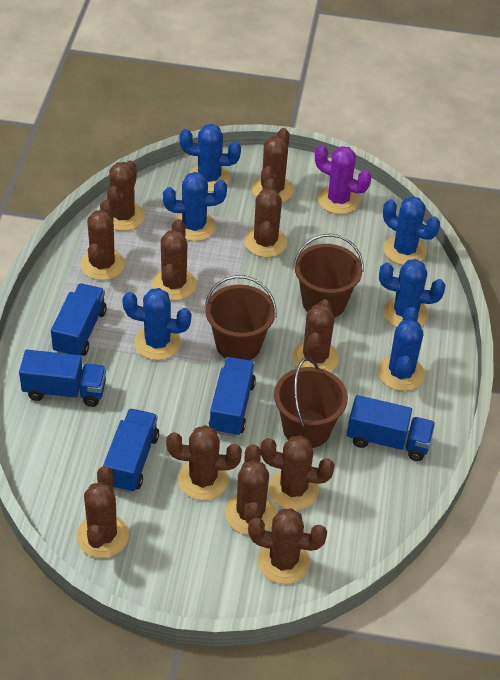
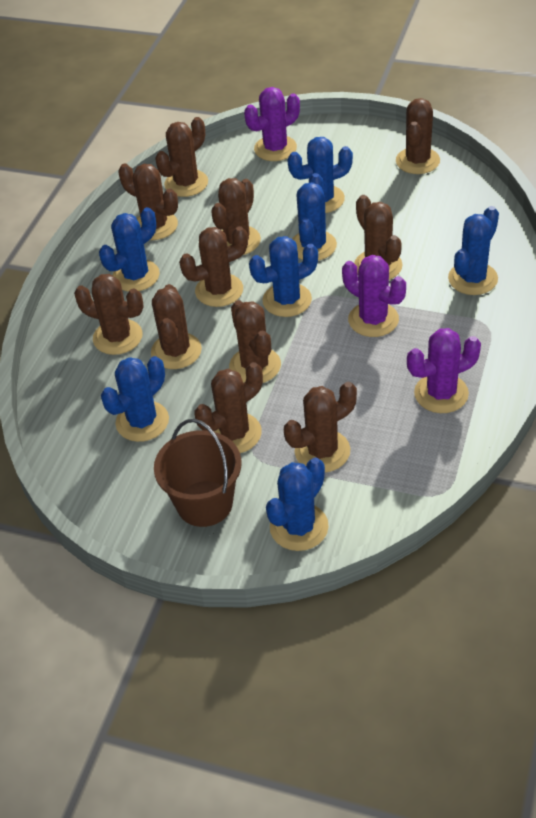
blue cactus: [122,288,191,360] [163,172,227,241] [180,124,241,192] [378,307,425,391] [379,259,446,327] [383,196,440,265] = 6 -> [99,207,160,292] [101,356,169,442] [249,236,318,317] [266,458,329,551] [287,137,353,213] [292,173,337,261] [448,206,499,295] = 7
blue truck: [19,350,106,407] [51,284,107,356] [103,409,159,493] [209,357,256,437] [347,395,435,461] = 5 -> none = 0
brown bucket: [205,275,276,360] [274,357,348,448] [293,234,364,318] = 3 -> [154,419,242,527] = 1
purple cactus: [315,145,371,214] = 1 -> [244,87,300,161] [342,255,406,337] [407,328,481,413] = 3

